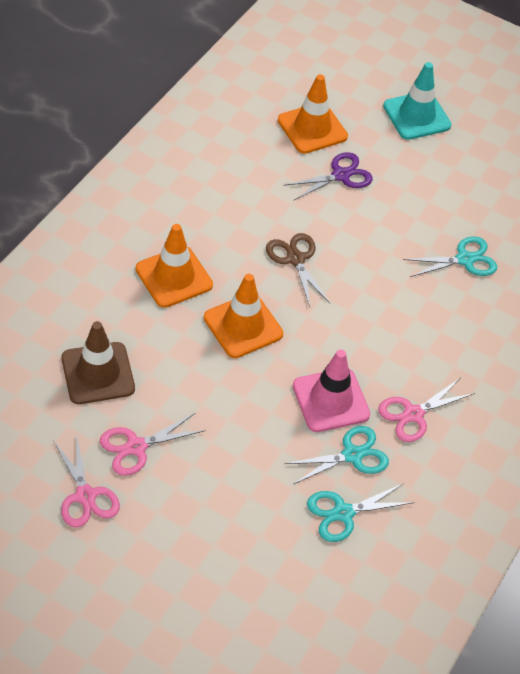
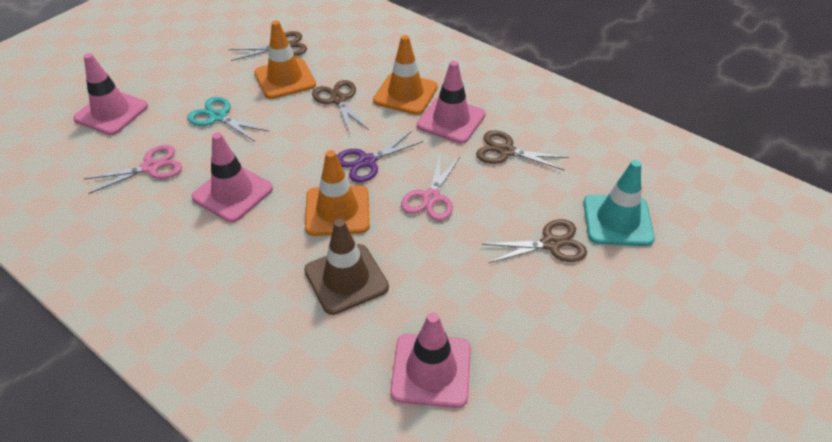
brown scissors: [266,233,331,307] = 1 -> [228,31,307,61] [312,80,369,134] [476,131,569,171] [482,219,587,263] = 4
pink scissors: [53,433,120,528] [100,413,206,476] [378,378,475,442] = 3 -> [84,145,182,194] [401,155,460,221] = 2
pink traffic cone: [293,350,370,432] = 1 -> [73,53,148,135] [192,132,273,222] [390,312,471,408] [417,61,486,144] = 4
turquoise scissors: [284,426,389,484] [307,483,414,542] [403,236,497,277] = 3 -> [187,97,268,142] = 1

